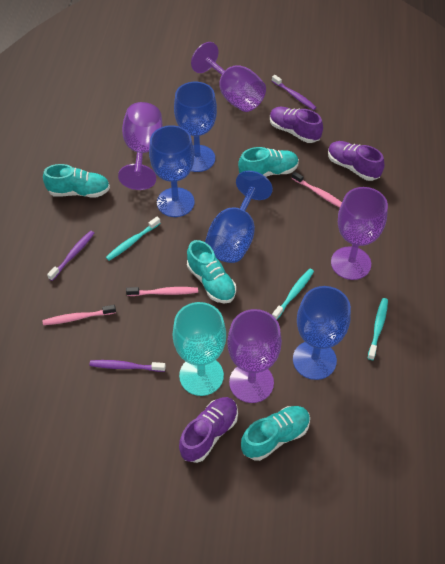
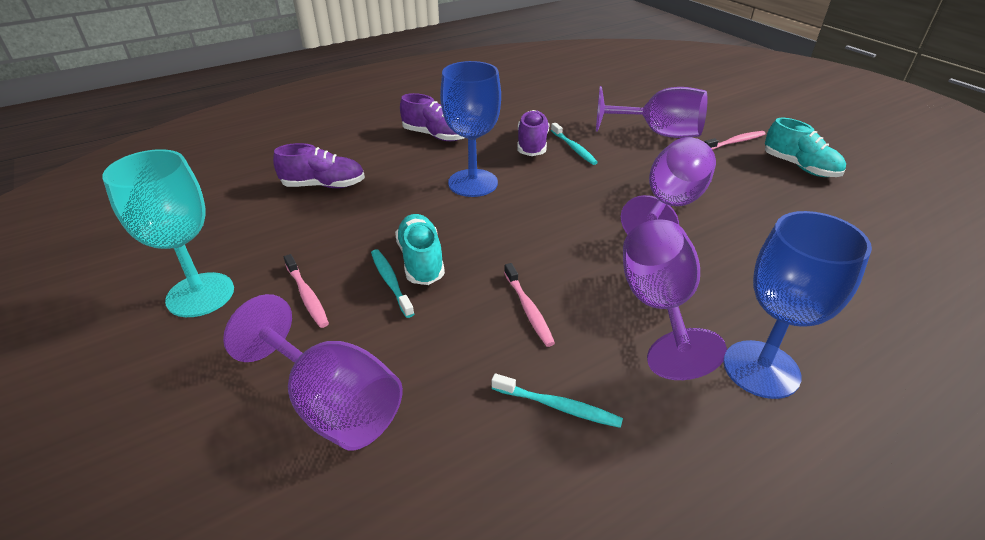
blue goblet: [149,125,195,217] [174,82,217,172] [205,171,273,263] [293,286,351,380] = 4 -> [440,61,501,197] [723,211,872,399] = 2
purple toothbrush: [47,231,94,281] [89,360,166,372] [272,75,317,110] = 3 -> none = 0
turquoise shoe: [43,164,110,197] [187,240,236,304] [238,147,299,177] [241,406,310,461] = 4 -> [395,214,445,285] [765,118,846,177] = 2

